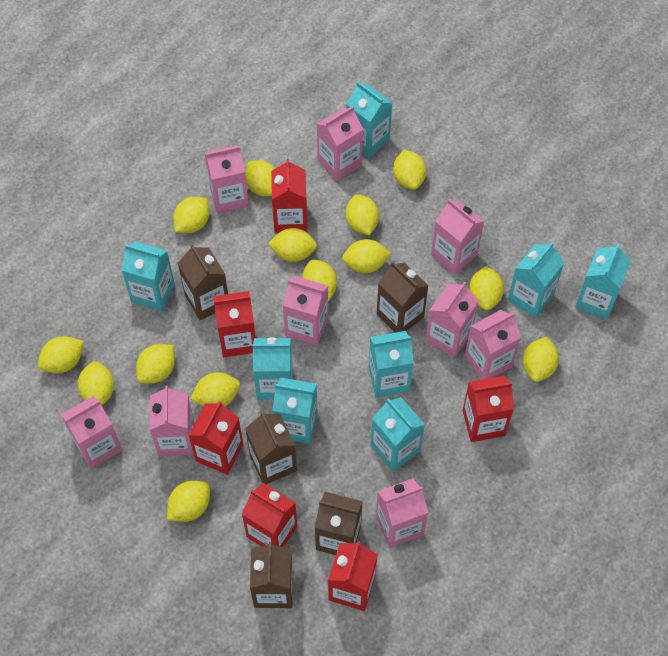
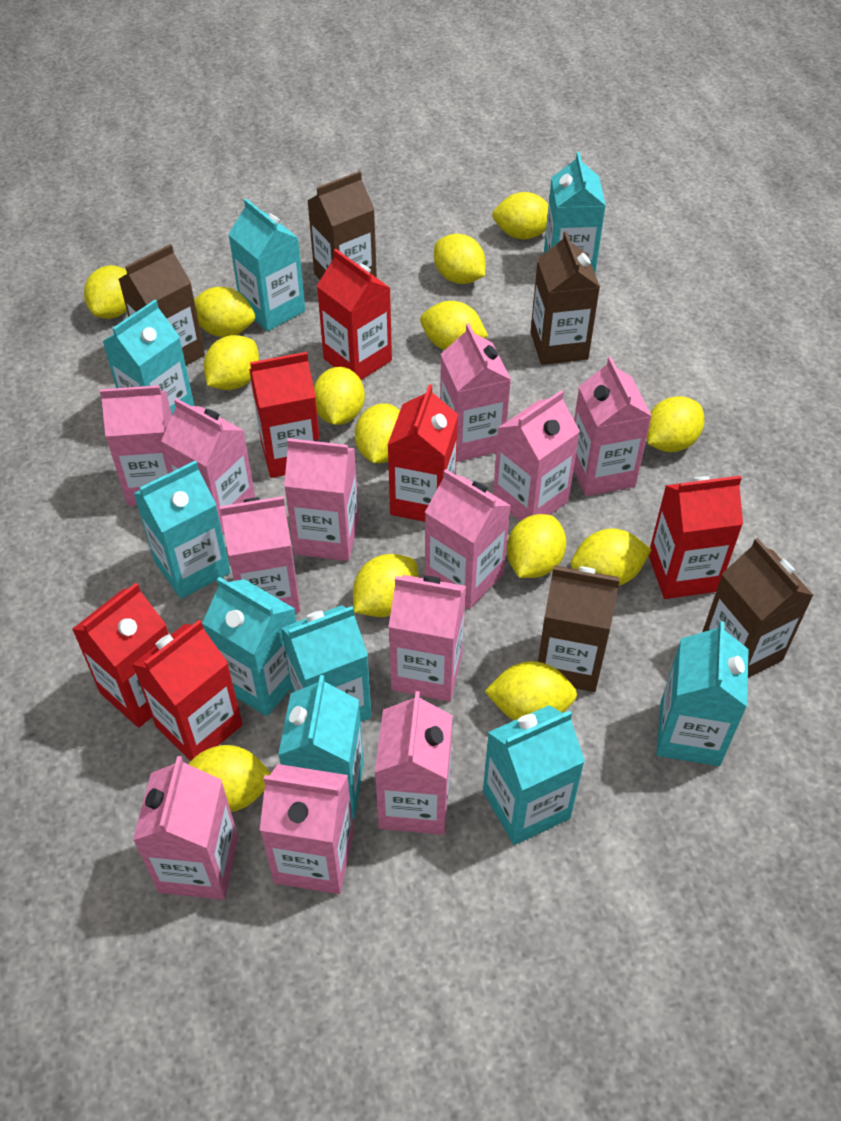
pink carton: [61,396,122,469] [150,385,195,456] [204,145,249,214] [283,276,328,346] [317,106,363,181] [376,478,429,548] [425,282,479,357] [431,199,484,275] [465,310,521,380] = 9 -> [100,385,172,506] [133,756,238,900] [161,398,255,534] [220,496,301,613] [260,764,354,894] [284,438,359,561] [375,691,453,835] [388,575,466,701] [425,469,511,609] [440,323,511,462] [493,390,580,521] [573,357,652,496] = 12
turquoise carton: [121,242,175,311] [252,337,293,400] [272,377,317,444] [346,82,392,158] [369,331,414,398] [371,397,425,471] [508,242,565,318] [575,243,631,320] = 8 -> [102,300,194,415] [133,461,231,599] [202,577,296,716] [228,199,305,331] [278,675,364,819] [281,605,372,722] [483,705,585,845] [544,152,606,274] [657,621,748,766] = 9

